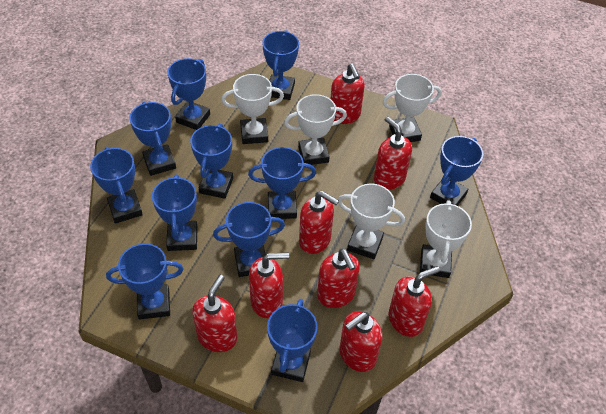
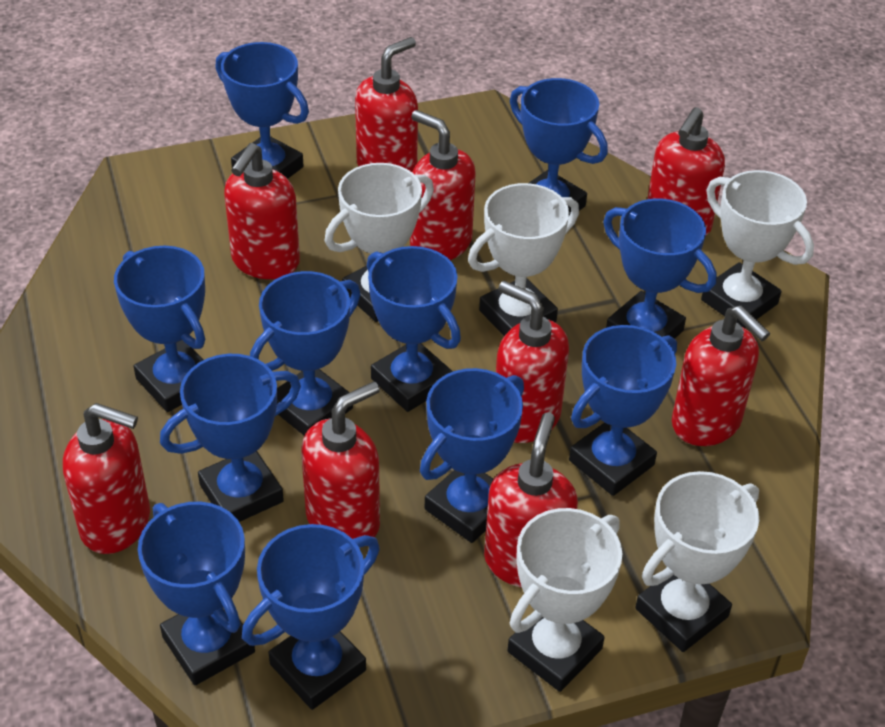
red soap dispenser: [192,275,237,352] [249,252,289,318] [299,191,339,254] [317,249,360,308] [330,63,365,124] [340,312,383,372] [374,116,412,190] [389,266,440,337] = 8 -> [63,403,150,554] [224,143,300,279] [301,381,380,539] [355,37,418,172] [410,110,476,260] [484,413,578,587] [496,281,569,443] [647,107,725,237] [672,306,770,446] = 9

